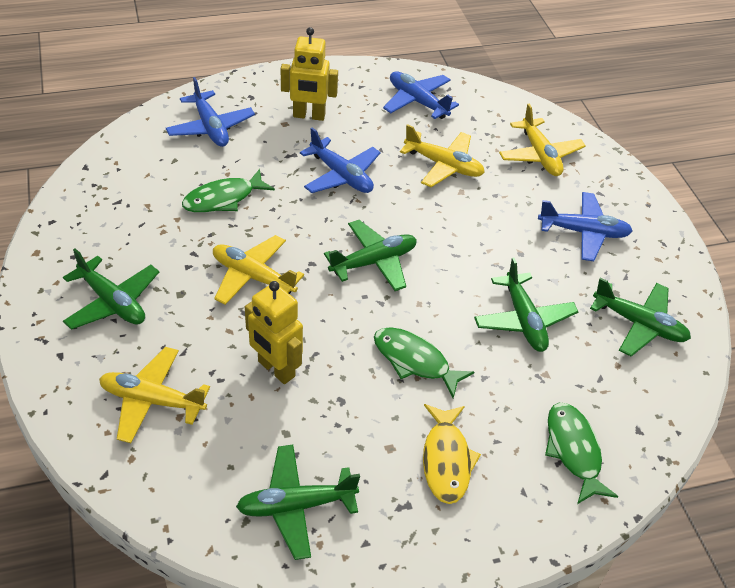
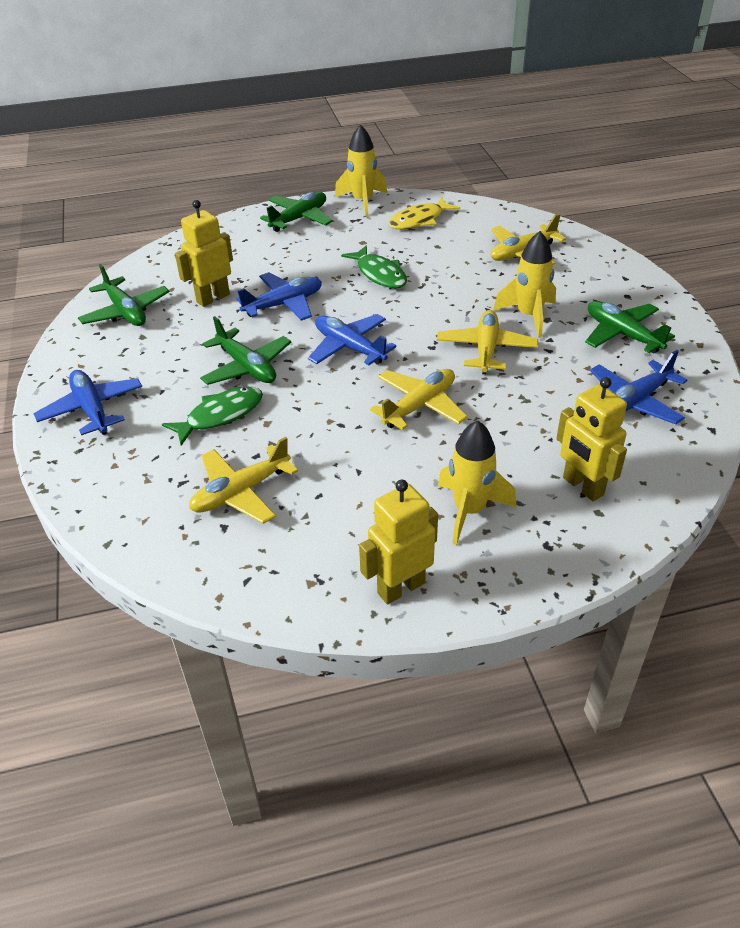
green fish: [182,169,275,213] [374,327,474,398] [545,402,619,504] = 3 -> [162,386,263,446] [341,245,407,289] = 2
green plane: [63,249,159,330] [236,445,360,560] [324,220,417,291] [474,258,579,352] [590,277,691,357] = 5 -> [78,264,170,326] [200,316,291,385] [260,192,333,232] [585,301,675,353] = 4
yellow robot: [245,281,303,384] [281,27,338,121] = 2 -> [175,200,233,307] [359,480,438,604] [556,377,627,501] = 3
yellow rocket: none = 0 -> [335,124,387,216] [438,420,516,545] [493,231,556,338] = 3

